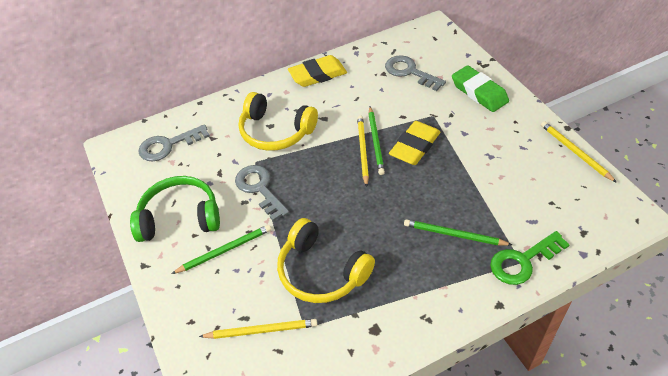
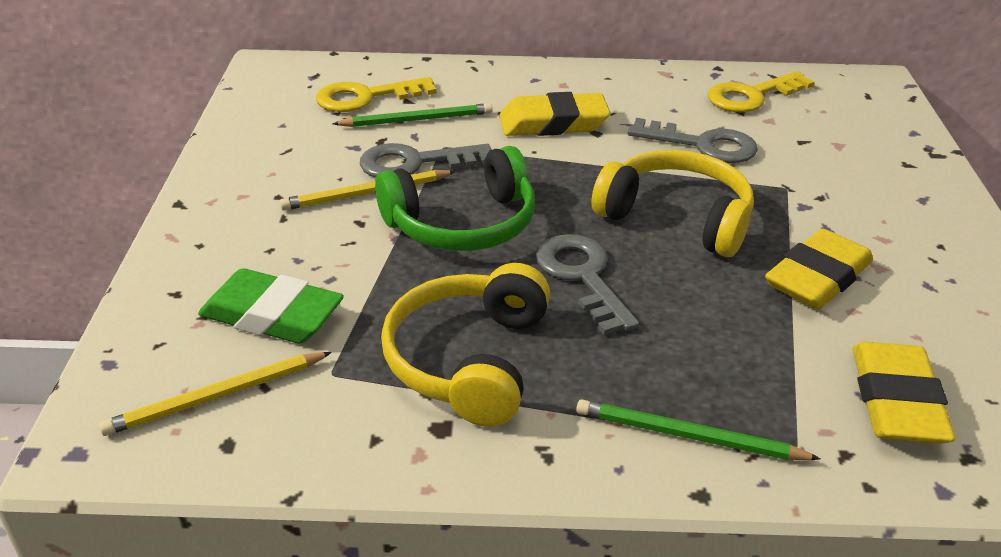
green key: [490,231,570,285] = 1 -> none = 0
green pencil: [171,225,271,274] [368,107,385,175] [404,219,512,245] = 3 -> [332,103,493,127] [576,399,821,460] = 2
yellow eraser: [288,55,347,87] [389,121,440,165] = 2 -> [499,92,610,136] [765,229,873,309] [853,342,956,444] = 3
yellow key: none = 0 -> [316,77,436,112] [708,71,815,112] = 2
yellow pencil: [199,319,317,339] [357,116,369,187] [541,121,617,183] = 3 -> [99,352,332,436] [280,170,456,210] = 2

